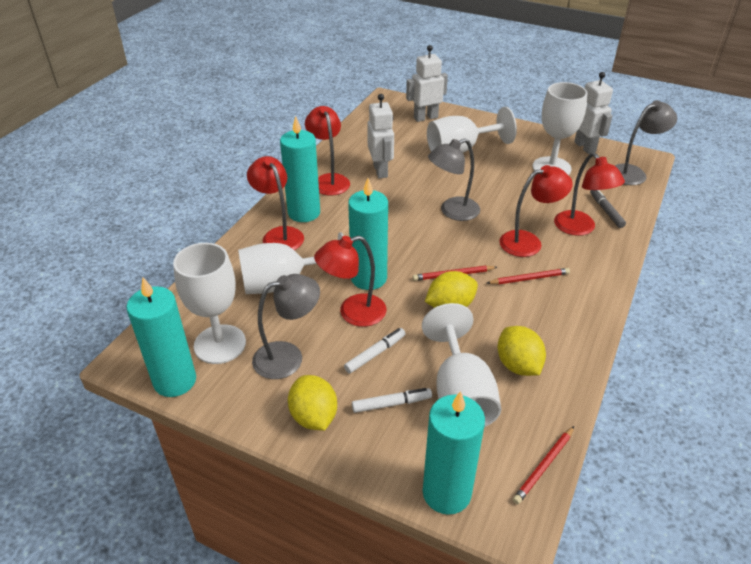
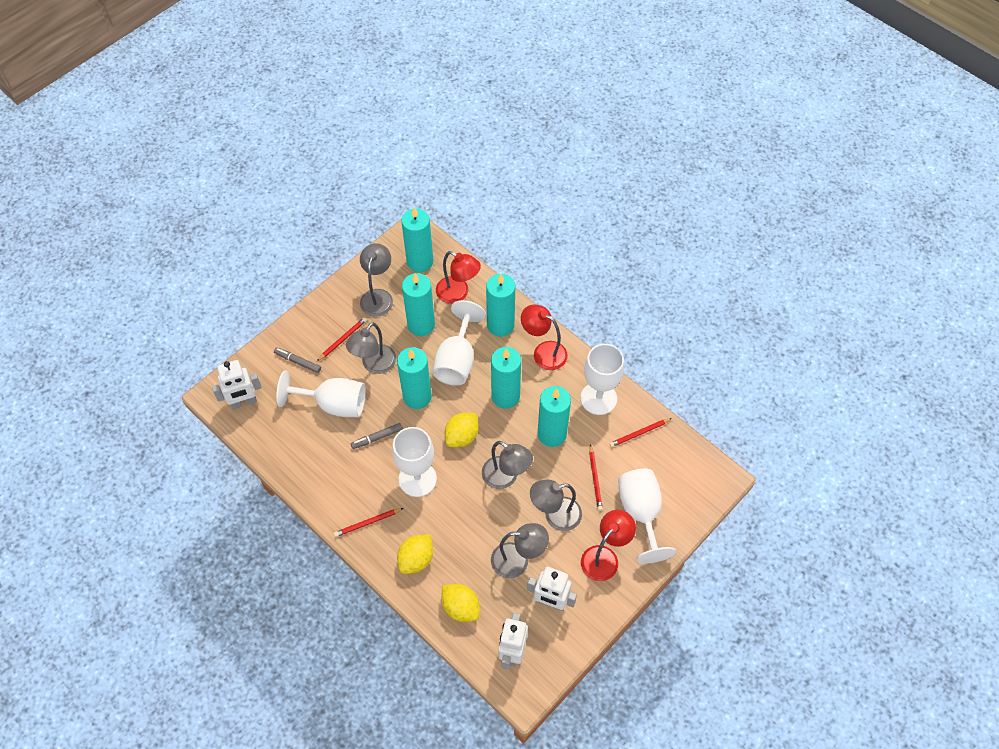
grey lamp: [252,274,320,379] [428,138,480,221] [614,100,677,185] = 3 -> [346,322,396,374] [360,243,393,317] [482,441,533,489] [491,523,549,578] [530,480,582,531] = 5
grey marker: [590,190,626,228] = 1 -> [274,347,321,373] [351,423,403,449] = 2
red lamp: [247,156,304,250] [305,106,350,196] [314,235,386,327] [499,165,573,257] [554,153,625,236] = 5 -> [436,251,481,304] [521,305,568,370] [581,510,636,581] = 3
red pencil: [413,266,497,281] [487,268,570,285] [512,426,574,504] = 3 -> [317,317,367,361] [334,508,403,537] [589,444,603,511] [609,418,672,447] = 4
turquoise candle: [126,278,196,397] [280,116,320,222] [348,178,388,290] [423,391,485,515] = 4 -> [397,347,432,409] [401,207,433,272] [402,273,435,336] [486,274,515,337] [491,347,521,409] [538,386,571,447] = 6
white marker: [344,328,406,374] [352,388,432,413] = 2 -> none = 0

